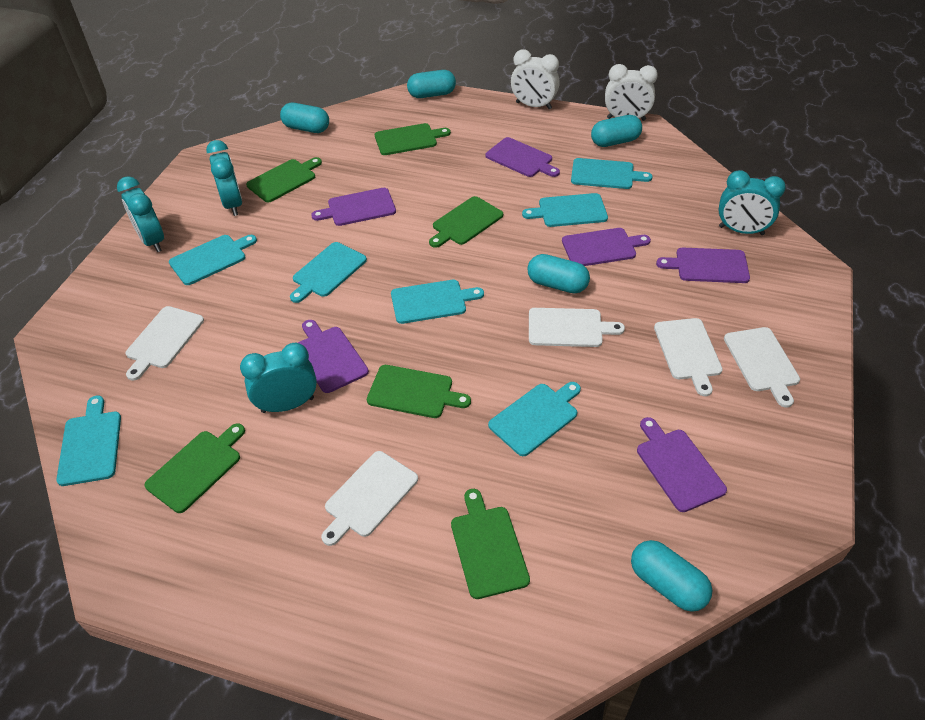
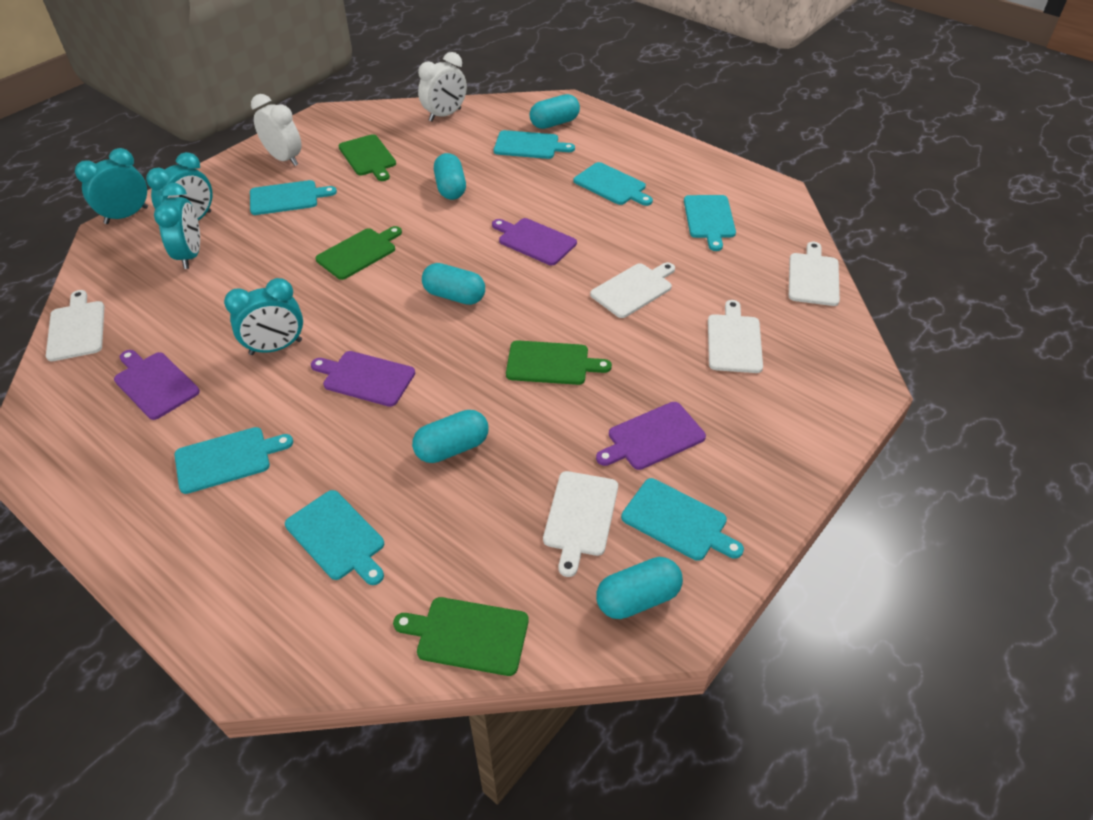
green cutting board: [144,423,245,513] [246,157,322,202] [367,365,471,418] [375,123,451,155] [429,196,503,248] [451,489,530,599] = 6 -> [315,226,402,280] [338,134,396,181] [393,597,529,676] [506,340,612,385] = 4
purple cutting board: [298,320,369,393] [311,188,396,226] [485,137,560,177] [562,228,651,266] [637,417,727,512] [656,248,750,283] = 6 -> [114,350,200,420] [311,351,415,407] [492,218,577,265] [596,402,706,470] = 4

